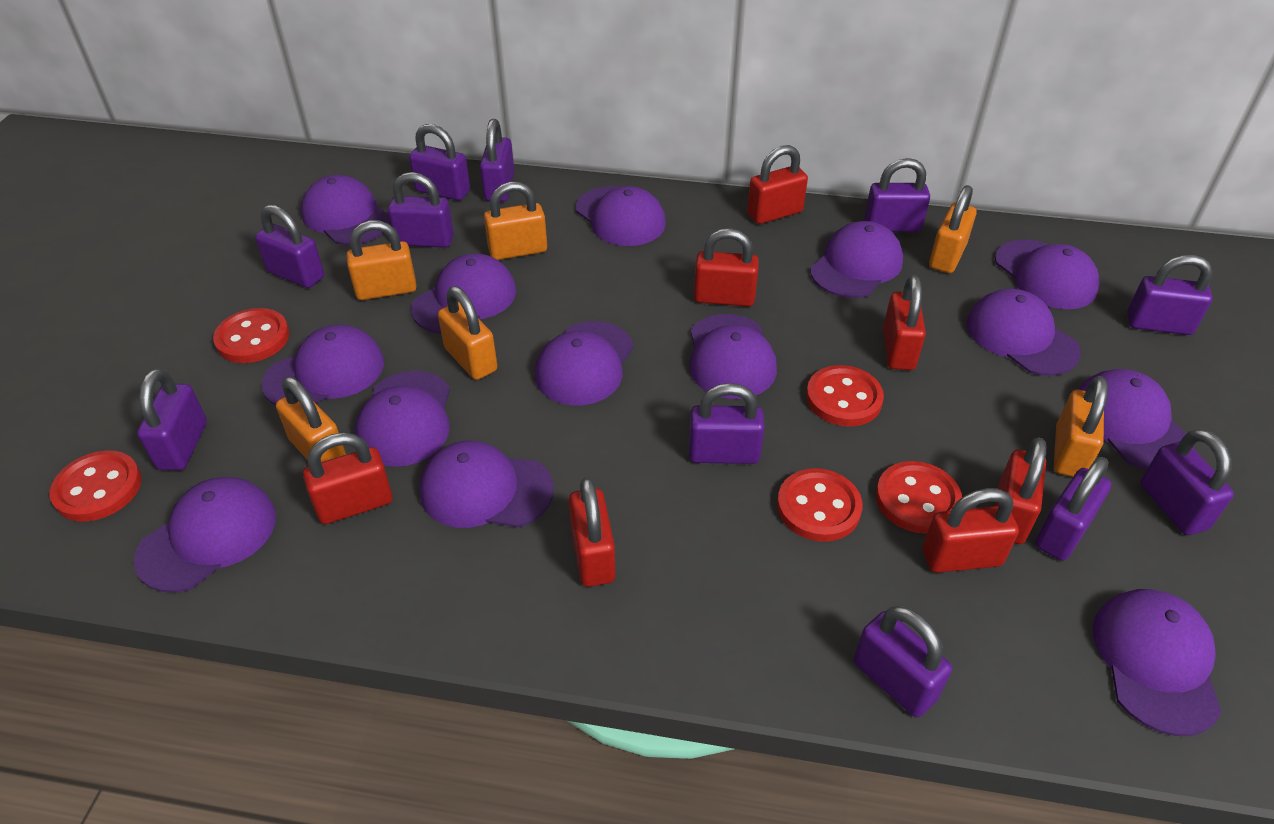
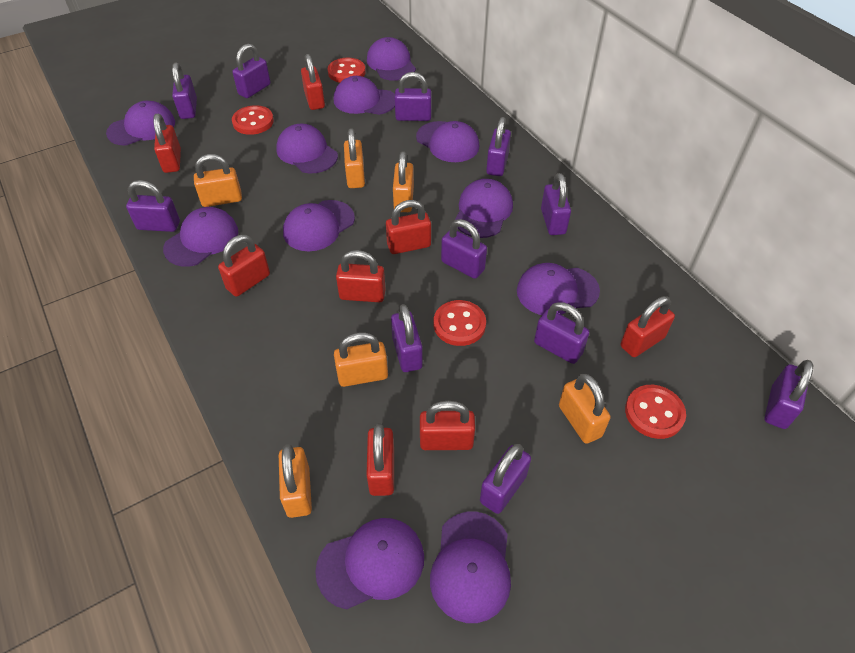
purple cap: [134,477,276,592] [262,325,384,406] [301,175,391,245] [355,371,450,467] [411,254,516,334] [419,441,554,528] [535,321,634,405] [576,186,666,246] [689,314,777,399] [810,221,903,298] [966,289,1081,376] [995,239,1100,309] [1078,369,1195,470] [1093,589,1222,736] = 14 -> [106,101,175,146] [163,207,238,267] [276,124,338,173] [283,200,355,251] [315,518,424,609] [334,76,395,115] [367,37,416,81] [416,121,479,162] [430,512,511,623] [455,179,513,238] [517,263,600,315] = 11
red button: [50,450,142,522] [213,308,289,363] [777,468,863,542] [806,365,884,426] [876,461,962,534] = 5 -> [232,105,274,135] [328,58,366,83] [434,300,486,346] [625,385,686,439] = 4
red padlock: [303,432,393,524] [569,477,616,587] [694,228,759,307] [747,145,808,224] [883,275,926,370] [922,488,1019,573] [995,437,1046,544] = 7 -> [154,114,181,173] [218,235,270,297] [301,54,325,110] [336,250,386,302] [366,424,394,496] [386,200,431,254] [420,401,475,450] [621,296,675,357] = 8

